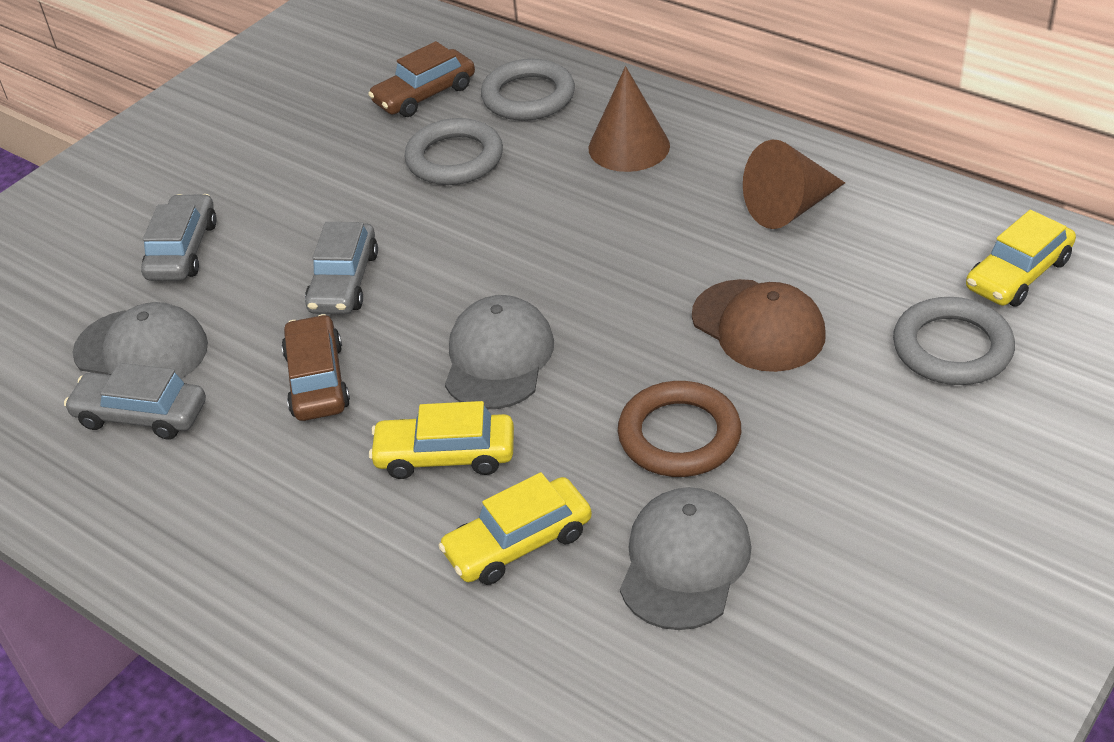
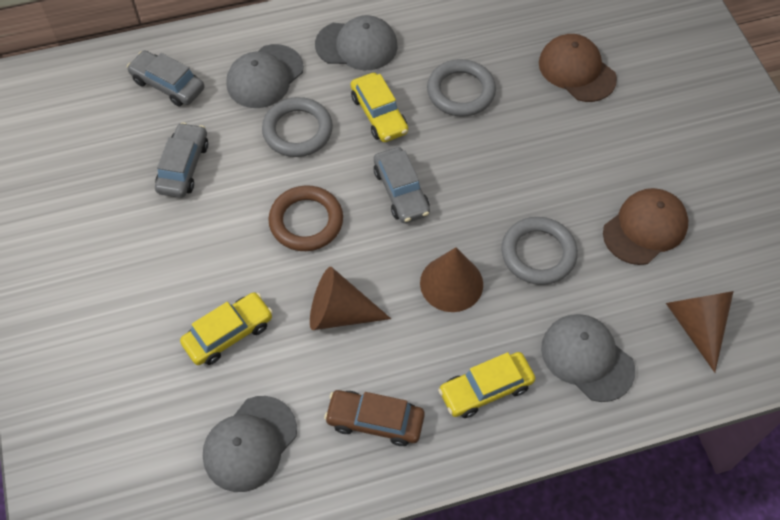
brown cap: [692,279,826,372] = 1 -> [539,34,617,102] [603,188,688,265] = 2
brown car: [281,314,350,421] [368,41,475,117] = 2 -> [324,390,425,446] = 1
brown cone: [588,66,670,172] [743,140,845,229] = 2 -> [310,267,391,330] [420,247,483,312] [666,291,734,373] = 3
grey cap: [72,302,208,379] [445,295,554,409] [620,487,752,630] = 3 -> [203,396,297,492] [226,44,304,108] [315,15,398,70] [541,314,635,402] = 4

